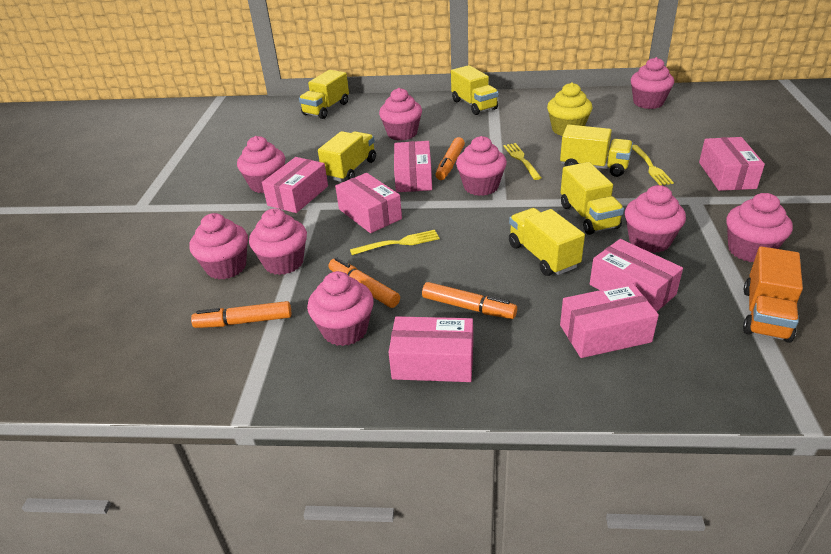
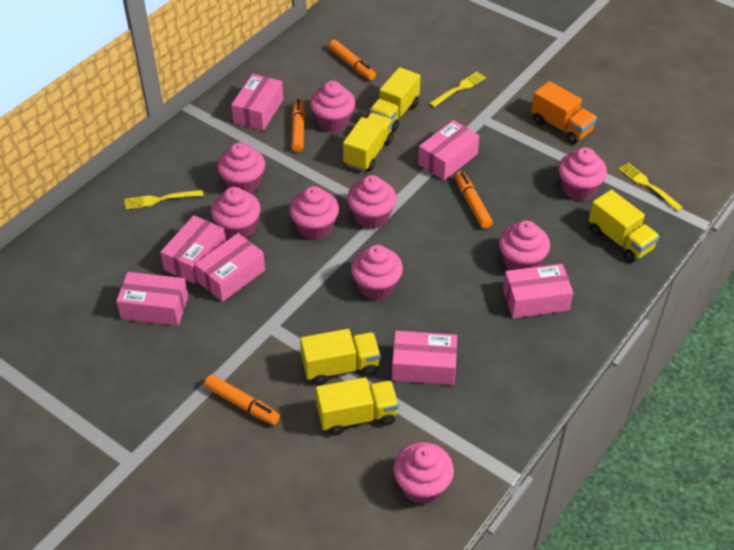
yellow cupcake: [547,82,592,136] = 1 -> none = 0
yellow truck: [299,70,349,119] [318,131,376,182] [451,65,499,115] [509,208,585,276] [560,125,633,177] [561,162,624,235] = 6 -> [300,329,380,385] [316,377,399,436] [343,113,393,171] [369,67,421,132] [589,190,660,262] = 5

